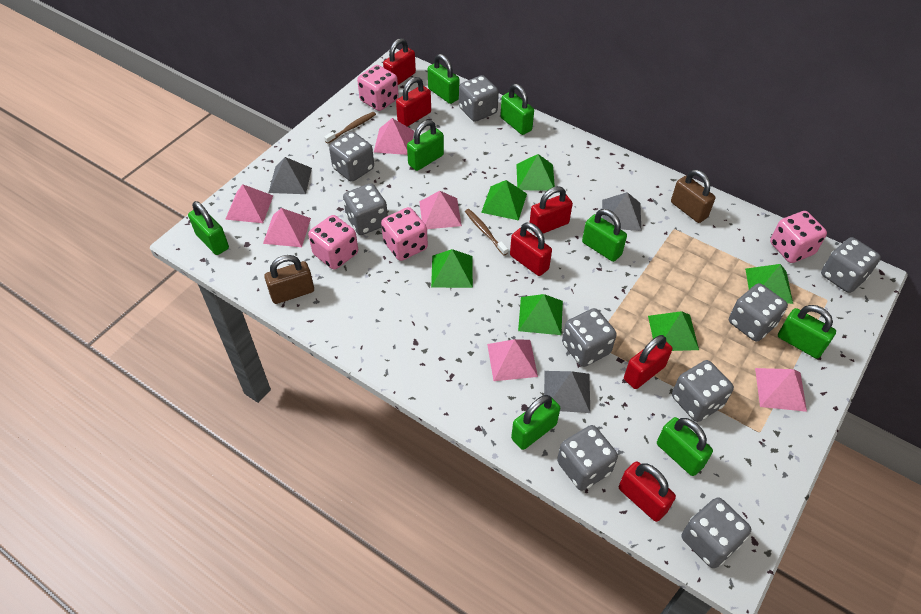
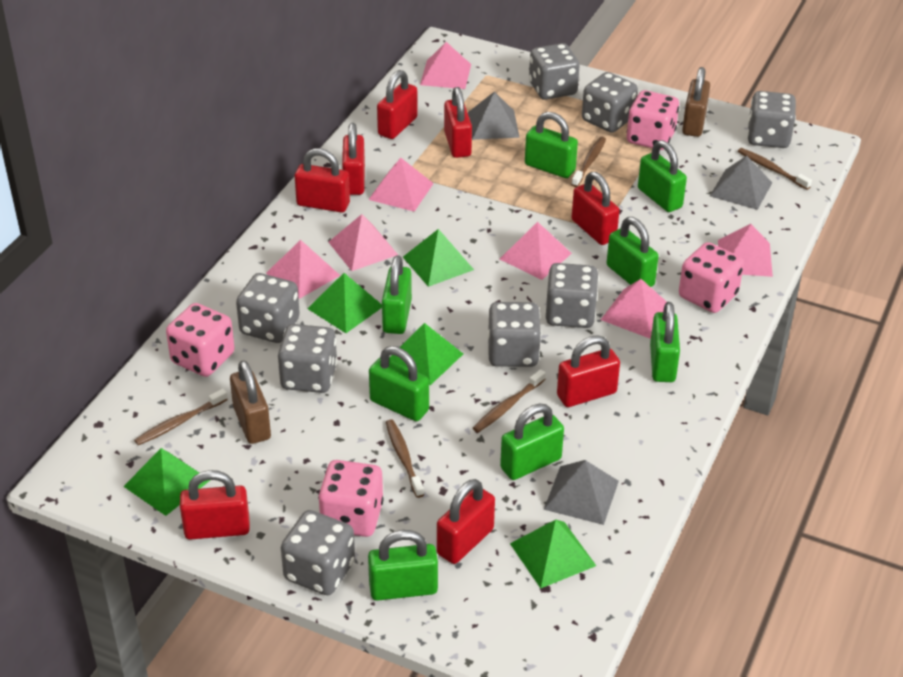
brown toothbrush: [324,112,376,144] [465,209,508,256] = 2 -> [134,389,228,445] [386,419,424,498] [473,369,546,433] [571,137,606,187] [738,148,812,190] = 5
green pyramid: [431,249,473,288] [481,180,527,221] [516,154,555,191] [518,294,563,335] [648,311,699,351] [745,264,793,304] = 6 -> [123,448,210,516] [307,273,382,333] [389,323,463,385] [403,229,474,287] [510,520,596,588] = 5
grey dice: [329,132,374,182] [343,183,388,235] [459,75,499,122] [557,425,618,491] [562,308,617,367] [672,360,734,422] [681,497,751,568] [729,283,788,342] [821,237,881,293] = 9 -> [236,273,300,343] [278,324,337,393] [281,510,355,595] [487,302,541,367] [529,43,580,100] [545,263,599,328] [582,72,638,133] [747,91,796,148] = 8
pink pyramid: [225,184,273,223] [263,208,311,247] [374,118,414,155] [419,191,462,229] [487,339,538,381] [755,368,807,412] = 6 -> [266,240,341,299] [329,214,398,271] [368,158,434,212] [420,42,471,89] [500,222,572,280] [601,279,667,338] [718,224,773,277] = 7
red padlock: [383,38,416,85] [396,77,431,127] [510,223,552,276] [530,186,573,235] [619,462,676,522] [624,335,672,389] = 6 -> [180,470,250,540] [295,148,350,213] [342,123,365,195] [377,70,418,139] [437,479,495,564] [444,87,472,158] [557,335,620,407] [572,172,620,245] = 8

